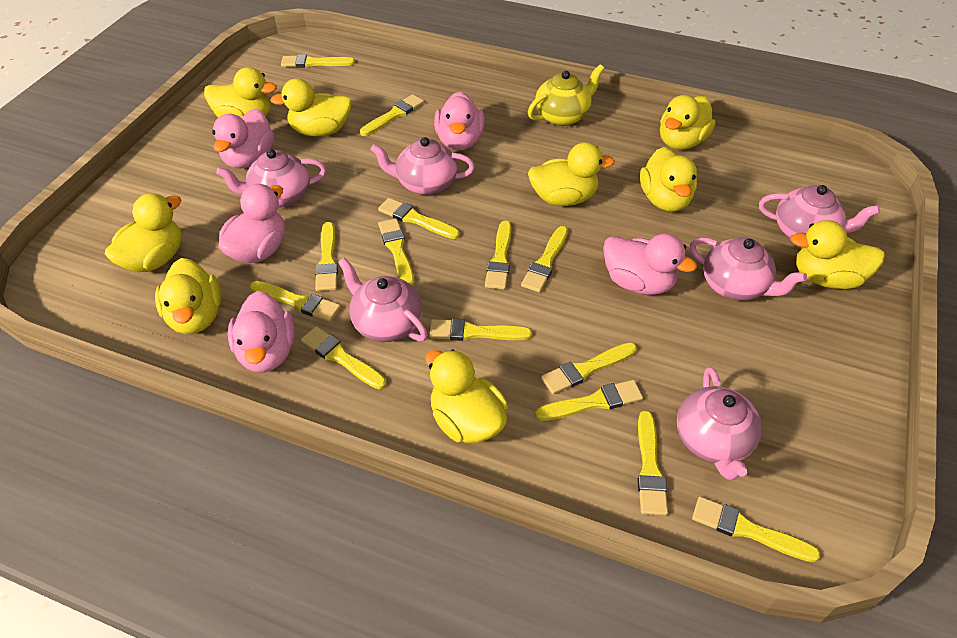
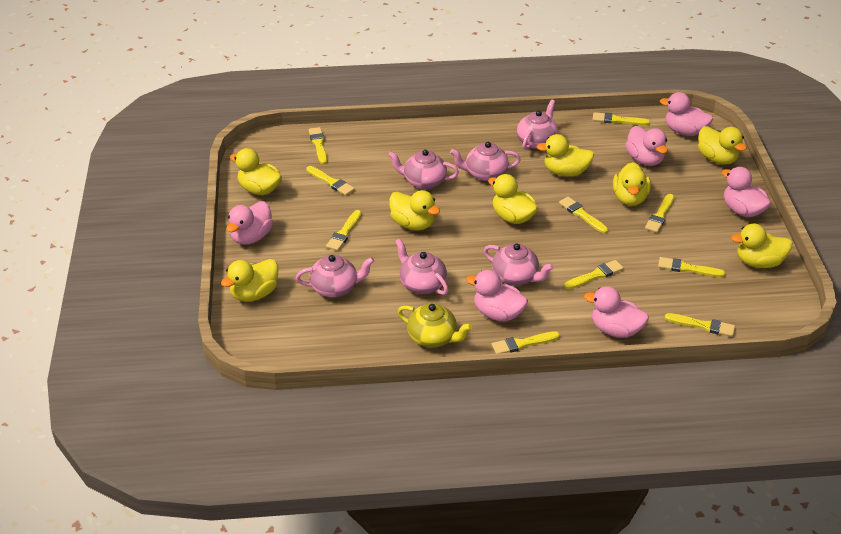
pink duck: [212,109,274,168] [219,184,285,263] [228,291,295,373] [434,91,485,150] [603,234,697,295] = 5 -> [226,201,273,245] [466,270,528,321] [584,286,649,338] [625,126,668,166] [660,92,713,136] [722,167,771,217] = 6
yellow brush: [250,281,341,322] [281,54,355,68] [301,326,386,389] [315,222,338,291] [360,94,424,136] [378,198,460,239] [378,218,414,286] [429,319,532,341] [485,221,511,289] [521,226,568,292] [535,380,643,421] [541,342,637,394] [637,411,668,516] [692,496,821,562] = 14 -> [306,166,355,196] [308,127,327,164] [326,210,362,251] [491,331,560,354] [559,197,608,233] [564,260,624,289] [593,112,650,125] [645,194,674,233] [658,257,725,277] [665,313,735,337] = 10
yellow duck: [105,193,182,272] [155,258,221,334] [204,67,277,118] [270,78,352,136] [425,349,508,443] [528,142,615,206] [640,147,697,212] [660,95,715,150] [790,220,885,289] = 9 -> [221,259,278,302] [230,148,282,195] [389,190,440,230] [488,174,538,224] [537,134,594,177] [613,162,651,206] [698,126,747,164] [731,223,793,268] = 8

